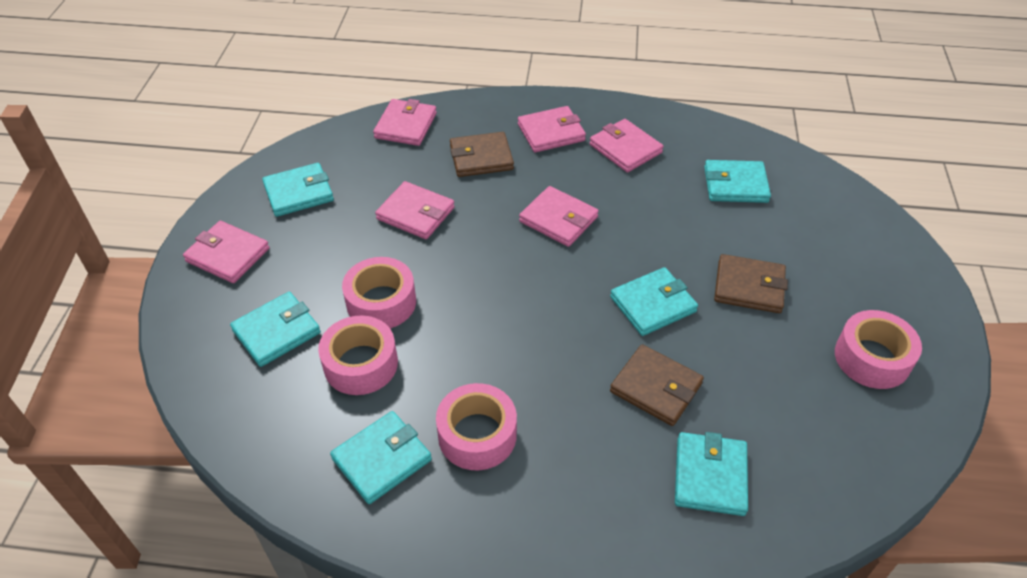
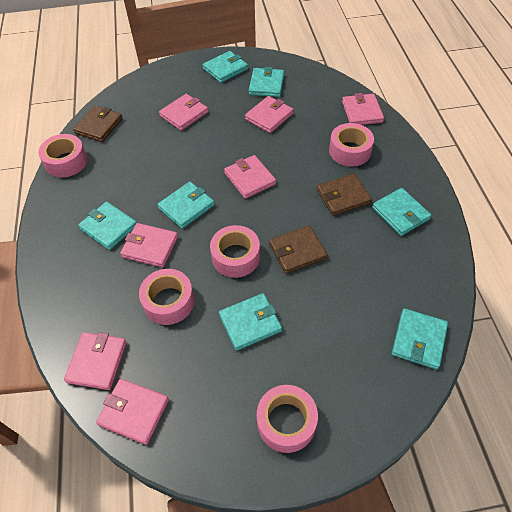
pink tape: [318,315,398,395] [342,257,416,328] [436,383,517,470] [835,310,922,389] = 4 -> [38,134,88,178] [139,269,194,325] [210,225,260,278] [257,385,318,453] [329,123,374,166] = 5
pink wallet: [183,221,270,283] [373,99,437,146] [375,181,455,239] [518,106,586,152] [519,186,599,247] [589,119,664,173] = 6 -> [64,332,127,390] [96,379,169,445] [120,223,178,268] [159,94,208,131] [224,155,276,199] [245,96,294,133] [342,93,384,125] = 7
turquoise wallet: [230,292,321,367] [262,163,334,217] [330,411,432,504] [610,267,698,336] [675,432,748,516] [704,160,771,203] = 6 -> [78,202,137,250] [158,182,215,229] [203,51,248,83] [219,293,282,351] [249,67,284,97] [372,188,431,236] [392,308,448,369] = 7

